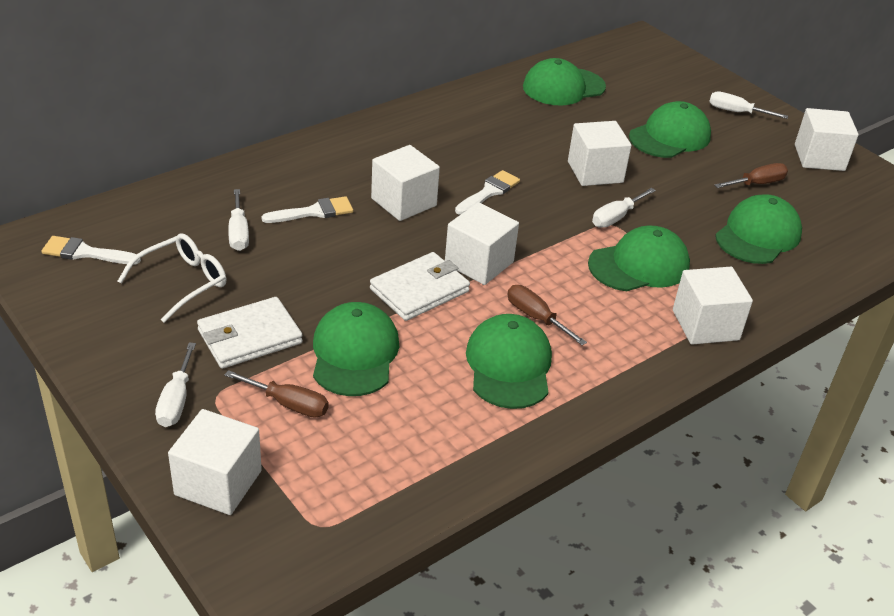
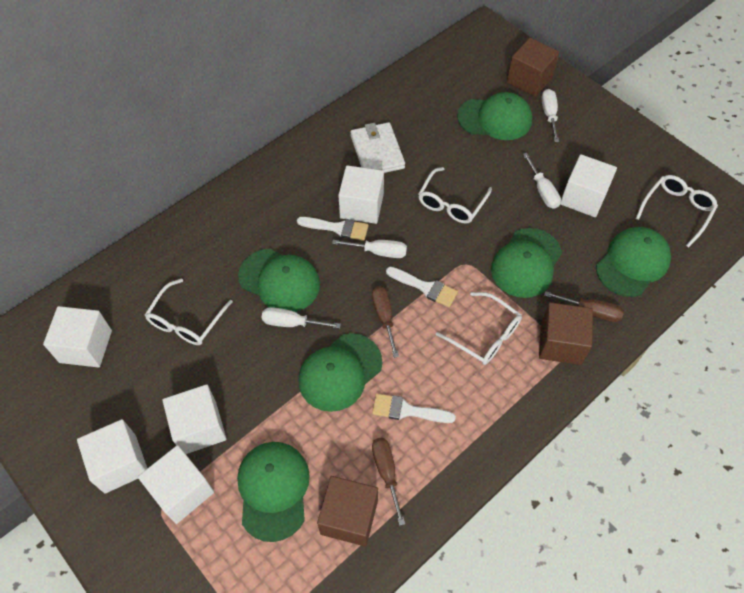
brown cube: none = 0 -> [317,476,378,546] [507,38,560,97] [539,302,593,365] = 3
white glasses: [118,233,226,323] = 1 -> [145,278,233,345] [418,167,492,224] [436,292,522,365] [635,175,718,248] = 4
white wallet: [197,297,303,369] [370,252,470,321] = 2 -> [350,122,405,173] = 1

